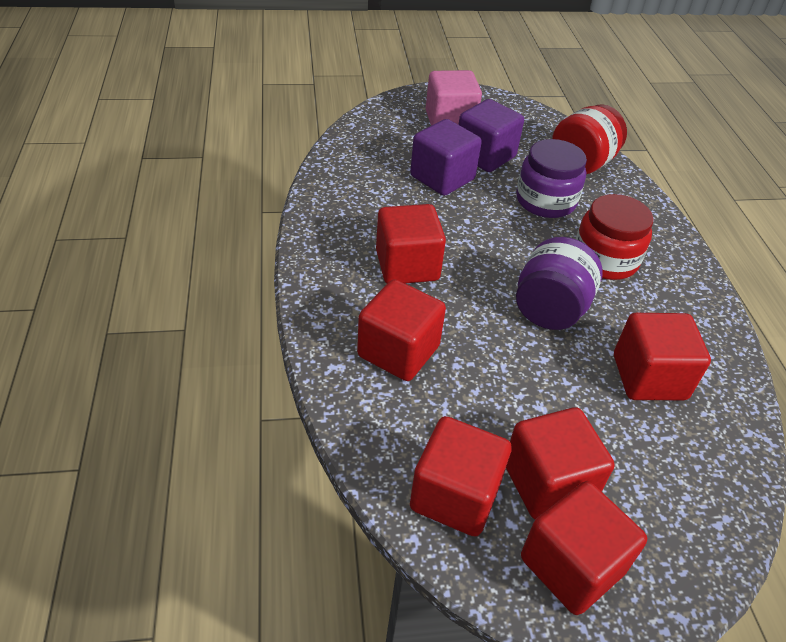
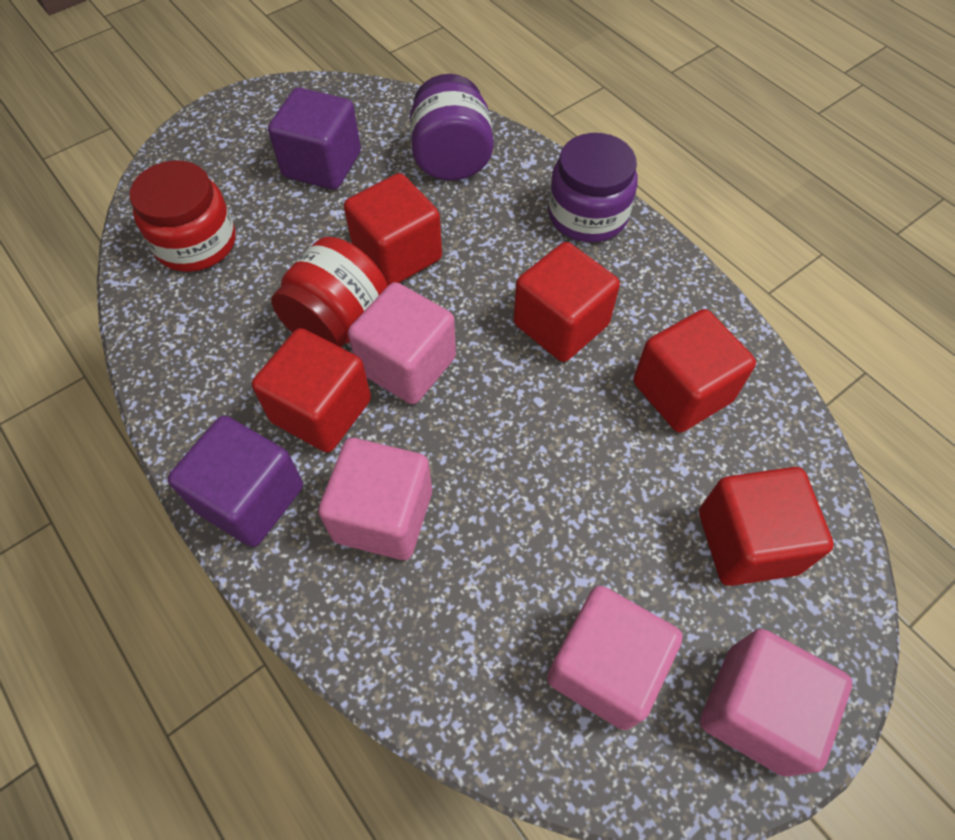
pink cube: [426,70,482,126] = 1 -> [318,438,432,560] [348,282,456,404] [547,586,683,730] [700,629,852,777] = 4
red cube: [357,279,446,381] [376,204,446,284] [410,416,512,537] [506,407,614,519] [521,481,647,615] [614,313,711,400] = 6 -> [252,328,371,453] [344,173,442,285] [513,242,620,362] [633,309,756,433] [699,467,834,586] = 5

